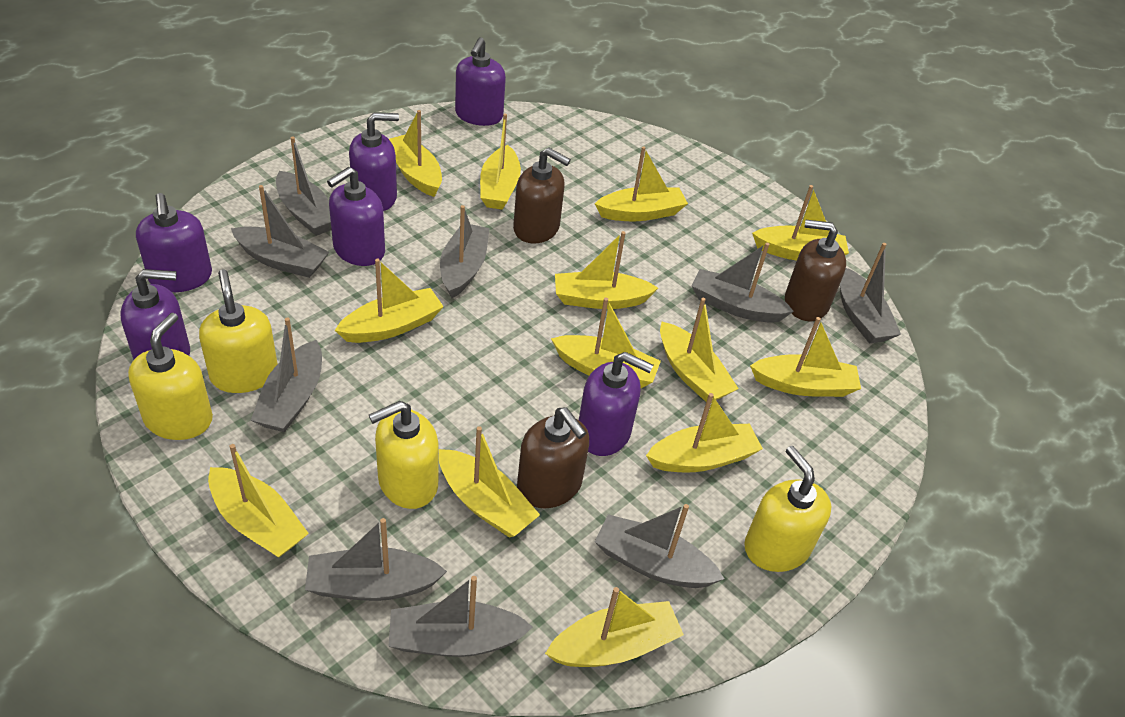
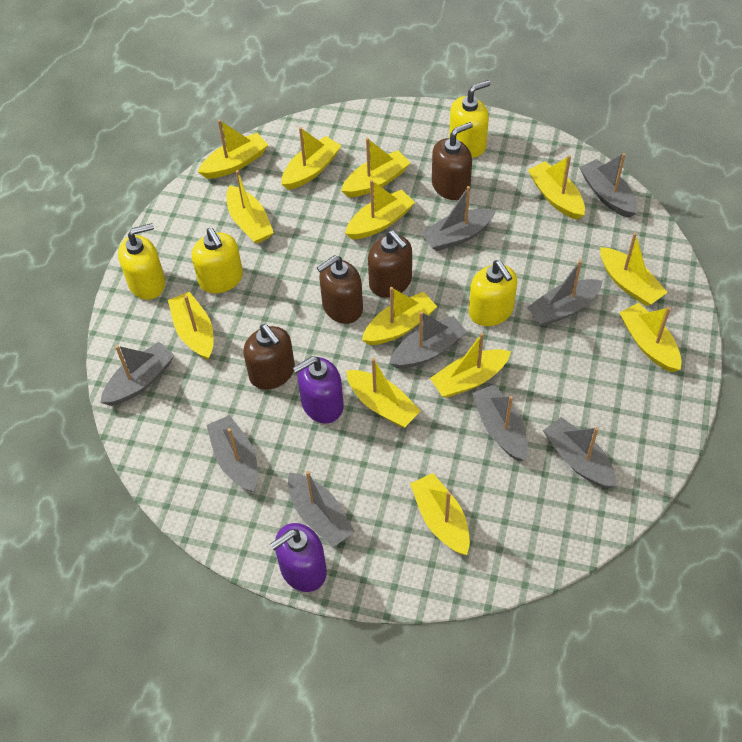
brown soap dispenser: [513,147,571,244] [517,407,589,508] [785,220,846,321] = 3 -> [243,324,295,390] [317,255,363,324] [368,230,412,297] [432,122,473,200] = 4
purple soap dispenser: [121,269,190,360] [136,193,212,292] [327,167,385,266] [349,112,399,211] [455,37,506,126] [579,352,653,456] = 6 -> [270,523,327,592] [293,356,344,424] = 2

